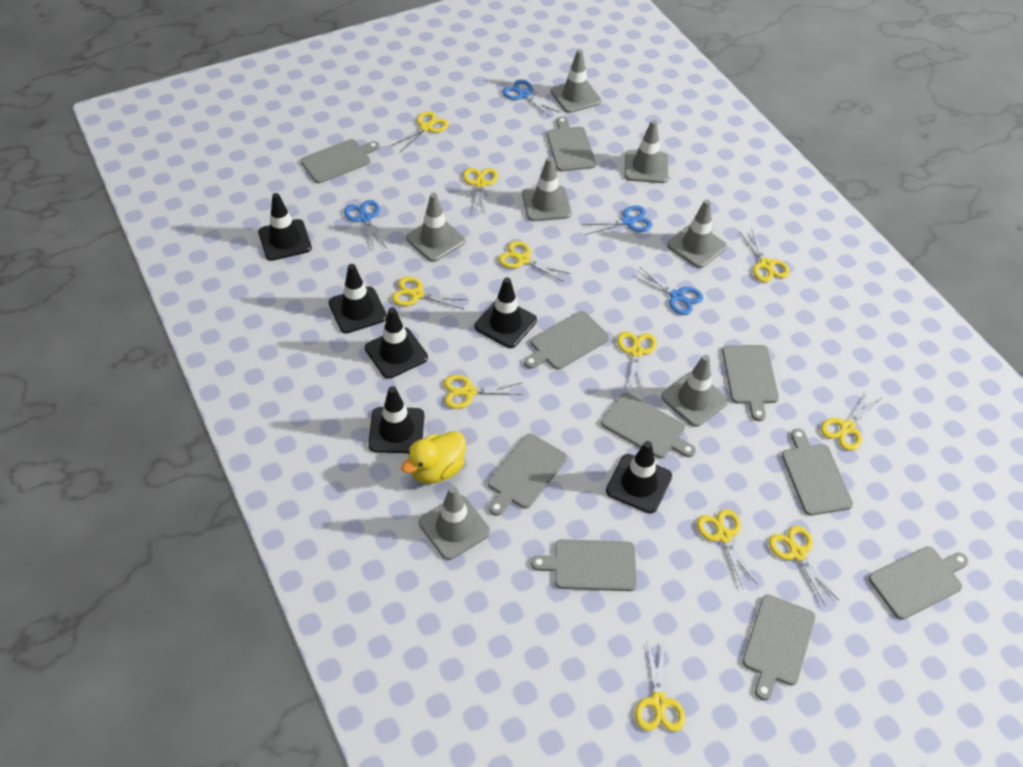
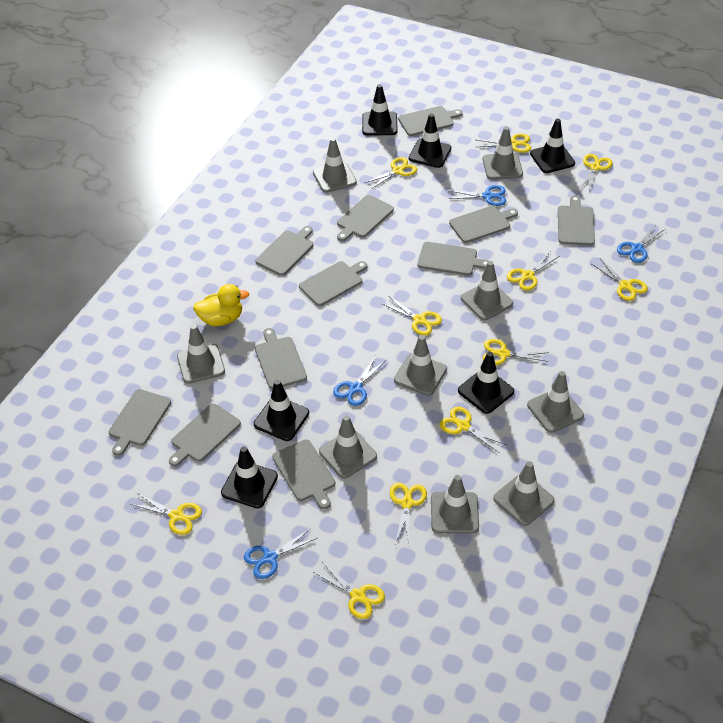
grey cutting board: [300,139,380,183] [488,434,567,516] [524,311,609,370] [531,539,637,591] [547,117,596,172] [601,393,696,459] [722,345,779,421] [743,595,816,700] [782,429,853,516] [869,546,968,620] = 10 -> [109,389,171,456] [169,404,241,466] [255,226,314,276] [255,328,307,389] [272,439,335,509] [299,261,367,306] [337,195,394,241] [398,106,463,136] [417,242,489,276] [449,206,518,243] [558,196,595,246] = 11
grey traffic cone: [406,193,465,262] [419,486,490,560] [522,157,571,221] [551,49,601,113] [625,120,668,183] [661,355,728,427] [667,199,727,268] = 7 -> [177,324,225,384] [313,138,357,193] [319,415,377,478] [394,335,447,396] [431,475,479,534] [461,261,513,320] [483,127,523,180] [493,461,555,526] [527,371,584,433] = 9

